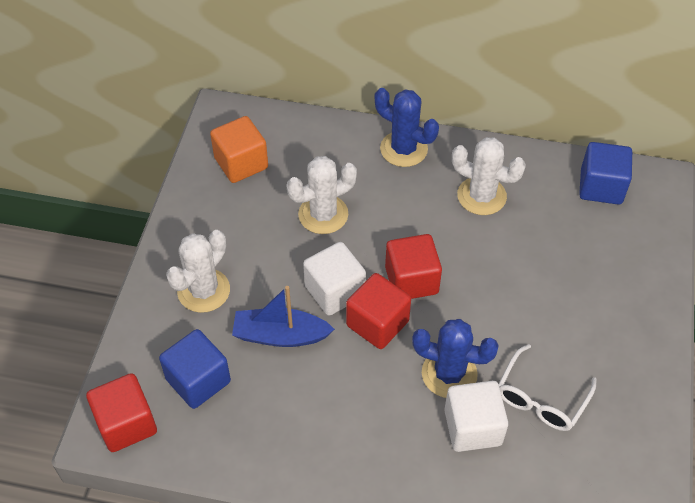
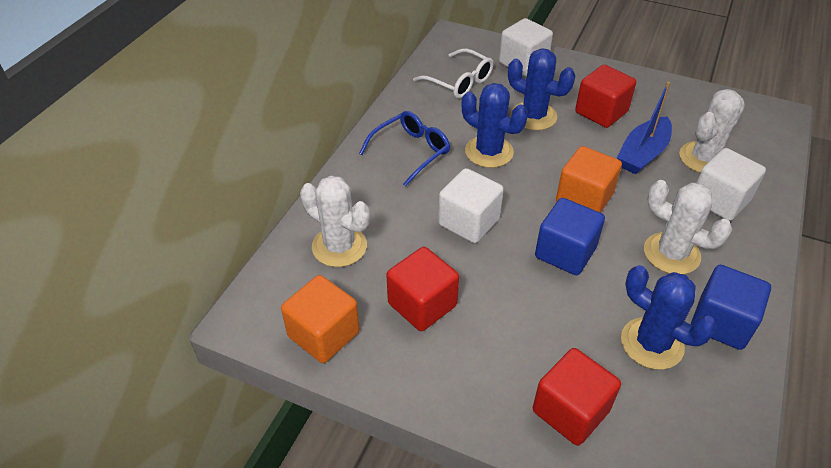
blue cactus: [375,88,439,167] [412,319,499,398] = 2 -> [462,83,528,168] [508,49,575,130] [621,265,717,370] = 3
blue glasses: none = 0 -> [359,111,450,187] = 1
orange cube: [210,116,268,183] = 1 -> [281,275,360,363] [556,146,622,213] = 2
white cube: [303,242,366,316] [444,381,508,452] = 2 -> [438,168,504,243] [499,18,553,76] [697,148,766,221] = 3

